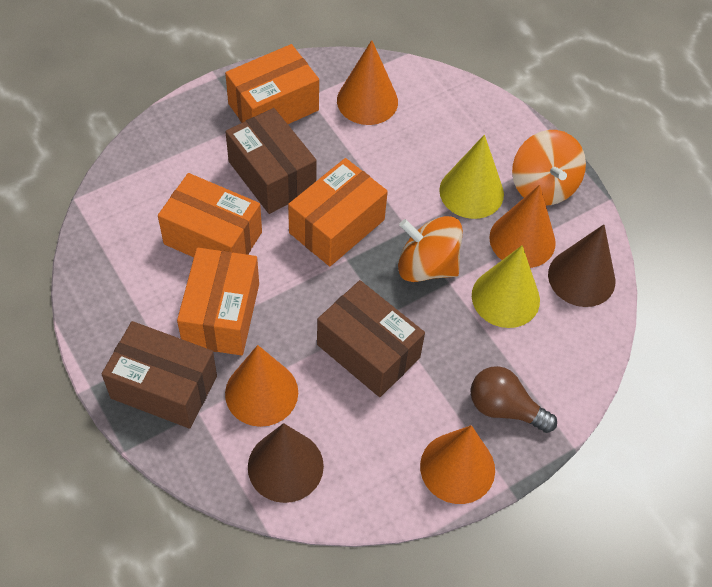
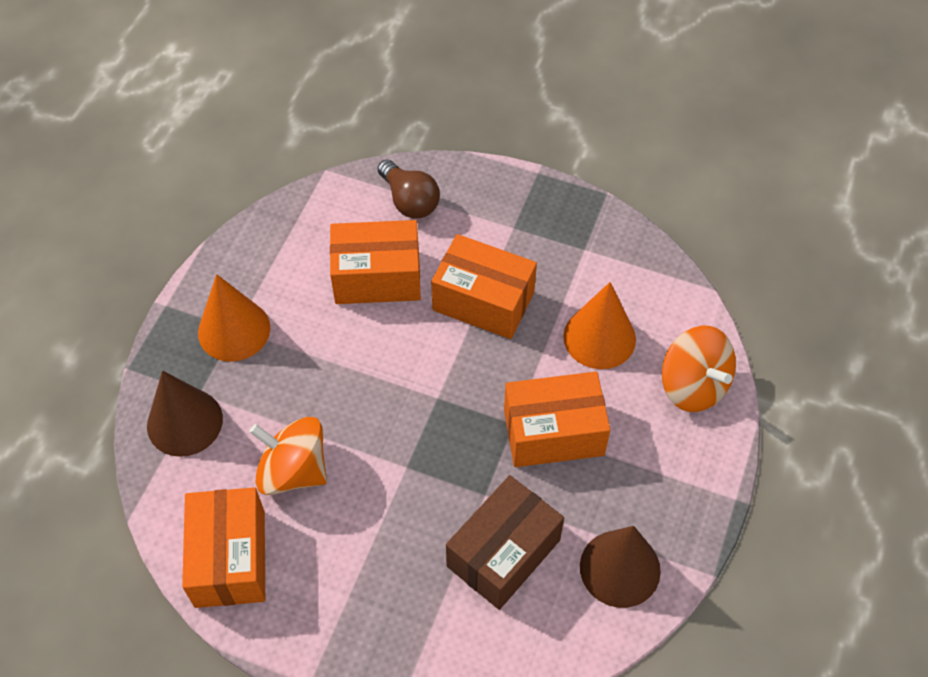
brown box: [102,321,217,429] [226,108,317,214] [317,280,425,397] = 3 -> [446,475,564,610] = 1
orange cone: [225,345,298,427] [337,40,398,125] [420,425,495,504] [489,185,556,268] = 4 -> [198,274,270,362] [563,282,636,369] = 2
yellow cone: [439,135,504,219] [472,245,540,328] = 2 -> none = 0

